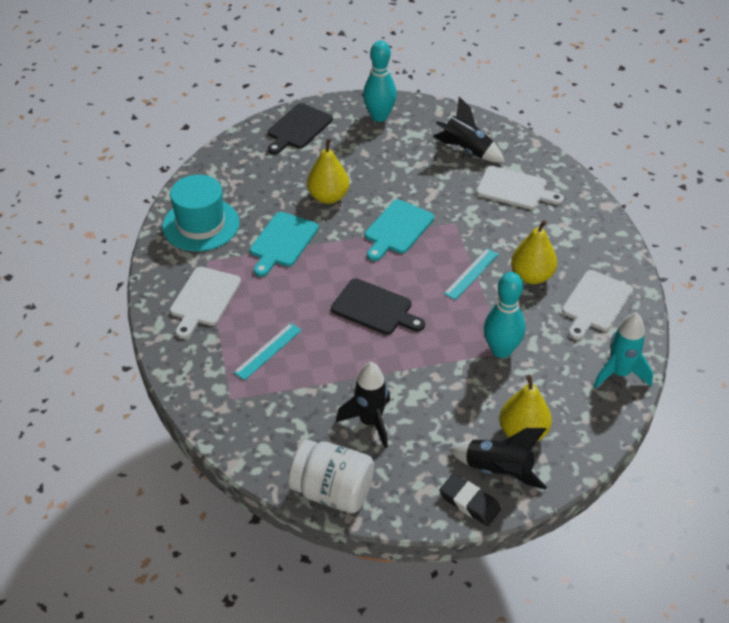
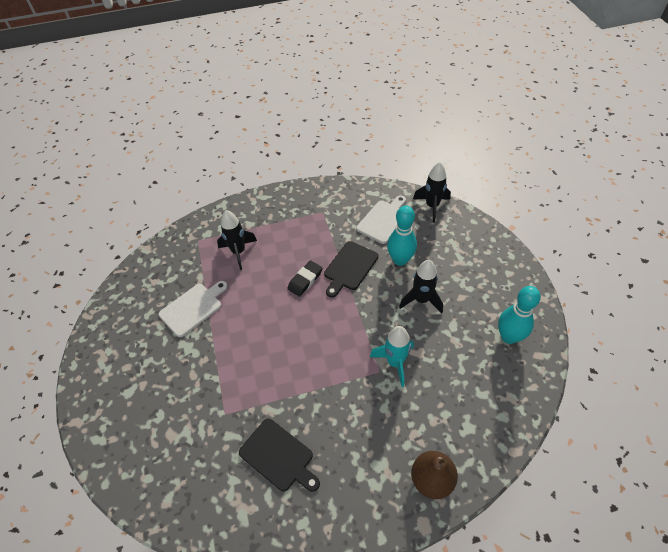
brown pear: none = 0 -> [411,451,458,499] = 1
turquoise cutting board: [250,212,319,277] [365,199,434,261] = 2 -> none = 0
turquoise hat: [162,175,240,251] = 1 -> none = 0
turquoise ruler: [233,323,302,380] [444,248,499,300] = 2 -> none = 0
white cutting board: [170,267,241,339] [476,166,564,210] [562,270,633,340] = 3 -> [159,281,228,337] [356,195,406,244] = 2
white jar: [289,440,374,513] = 1 -> none = 0
yellow pear: [307,139,349,204] [499,375,552,441] [511,220,557,284] = 3 -> none = 0

